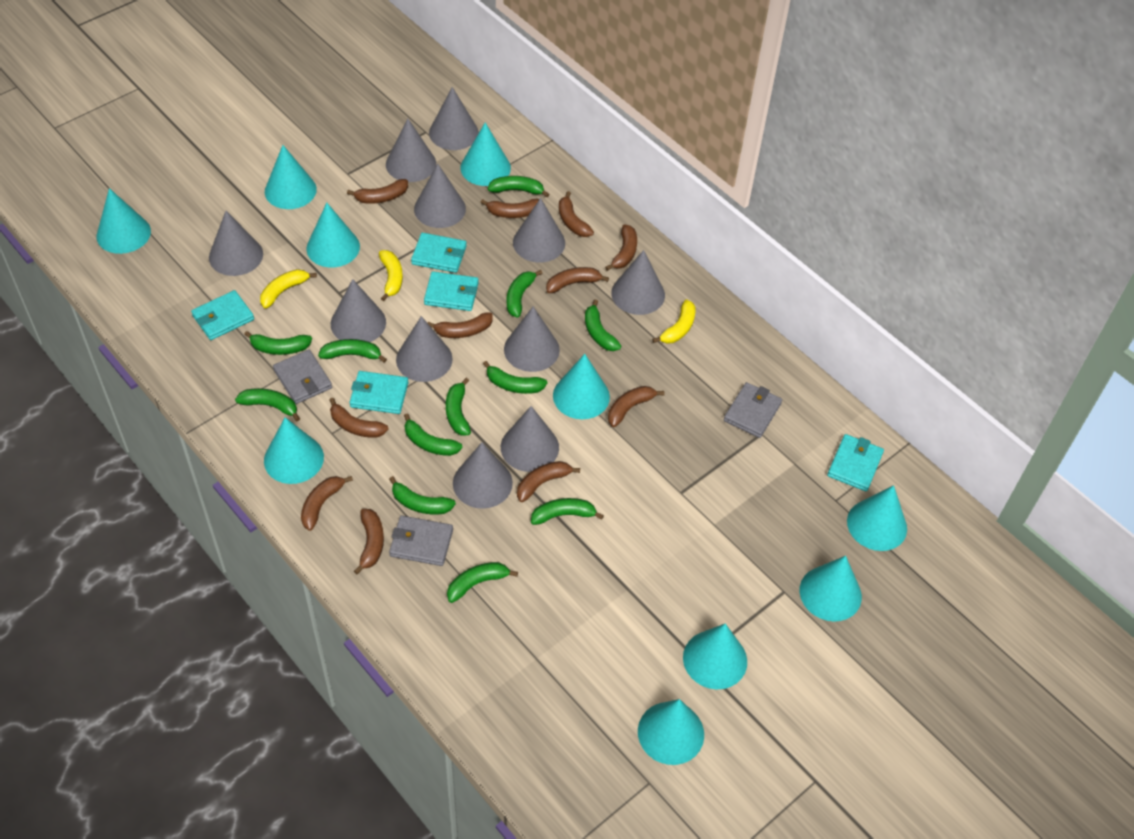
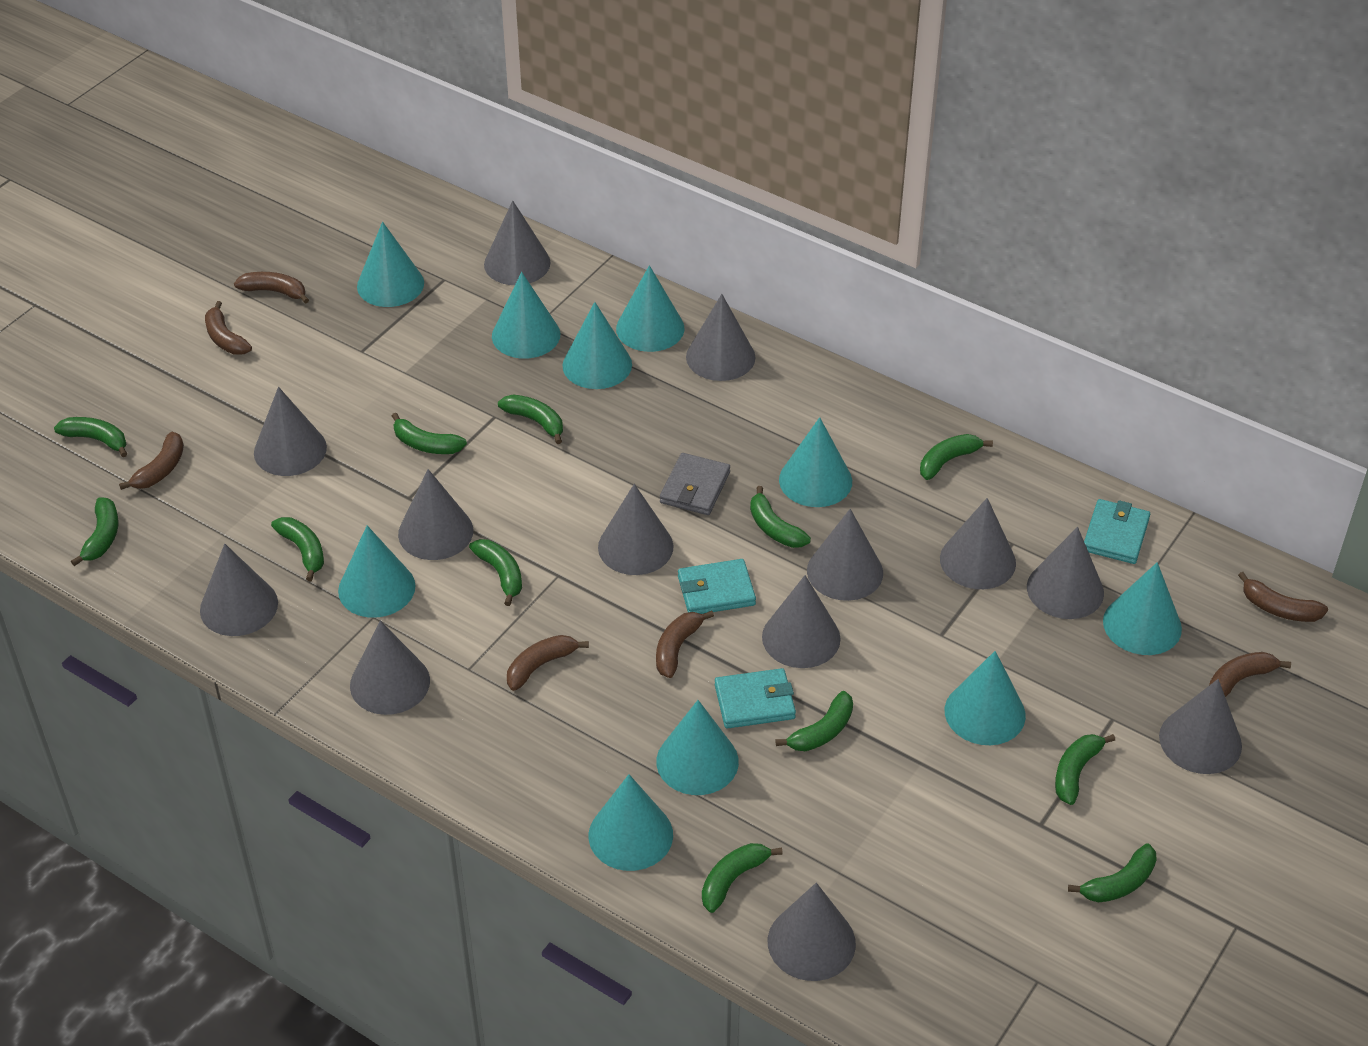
brown banana: [301,476,353,531] [330,398,389,438] [347,179,408,204] [354,509,384,574] [428,312,493,338] [480,199,543,218] [517,461,580,502] [546,267,609,293] [559,191,594,237] [605,224,637,271] [608,386,664,427] = 11 -> [119,432,184,490] [205,301,252,355] [234,272,309,304] [507,635,589,691] [656,611,714,678] [1209,652,1291,697] [1238,572,1328,622] = 7
grey cone: [209,211,263,276] [331,279,386,342] [386,118,436,182] [396,316,453,382] [414,164,466,228] [429,87,479,150] [453,442,513,509] [501,406,559,472] [504,307,560,372] [513,198,565,262] [611,250,665,315] = 11 -> [200,544,278,636] [254,387,327,476] [350,621,430,715] [398,469,473,560] [484,201,551,285] [598,484,674,575] [686,294,756,381] [762,575,841,668] [768,883,856,981] [807,509,883,601] [940,498,1016,589] [1027,527,1104,619] [1159,679,1242,774] = 13
grey wallet: [273,350,332,404] [389,516,453,566] [724,382,782,438] = 3 -> [660,453,730,515] = 1
turquoise wallet: [191,290,254,340] [350,371,409,414] [411,233,467,273] [424,271,479,311] [827,434,884,491] = 5 -> [678,559,756,614] [715,668,796,729] [1084,499,1150,564] = 3
yellow banana: [260,269,317,309] [379,250,403,301] [652,299,696,344] = 3 -> none = 0

